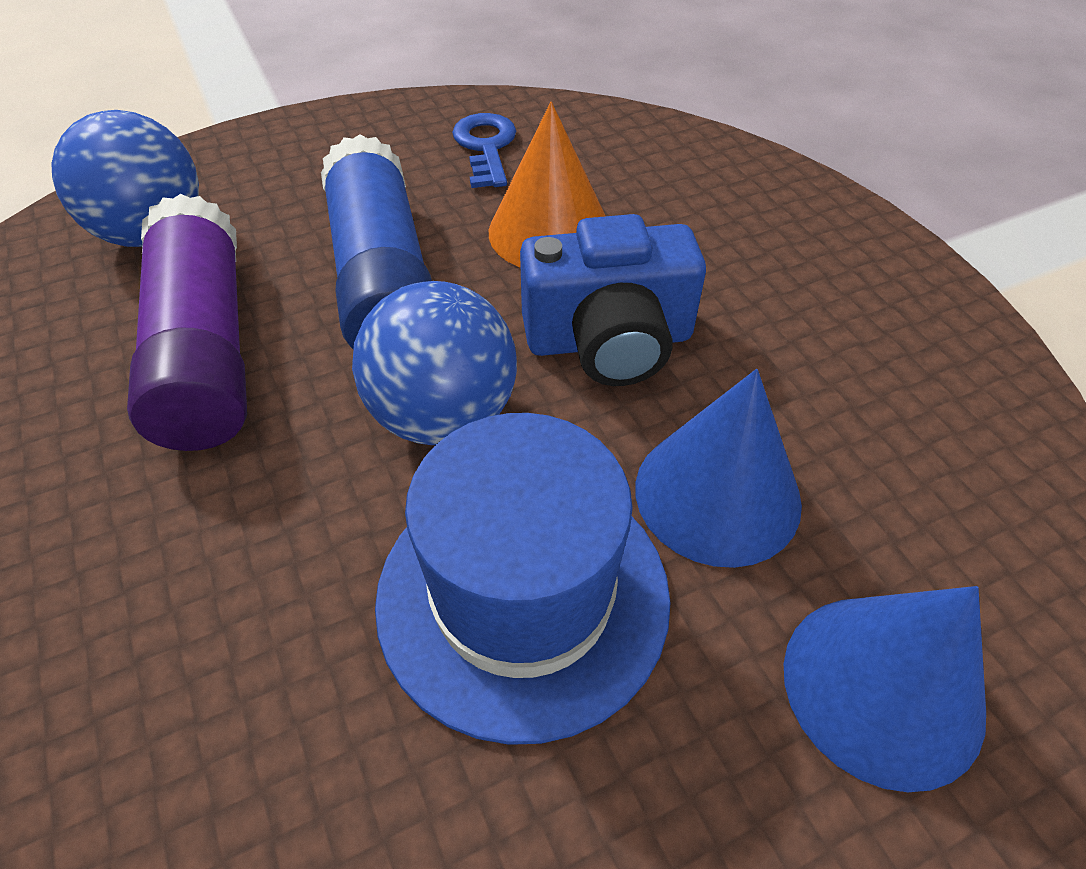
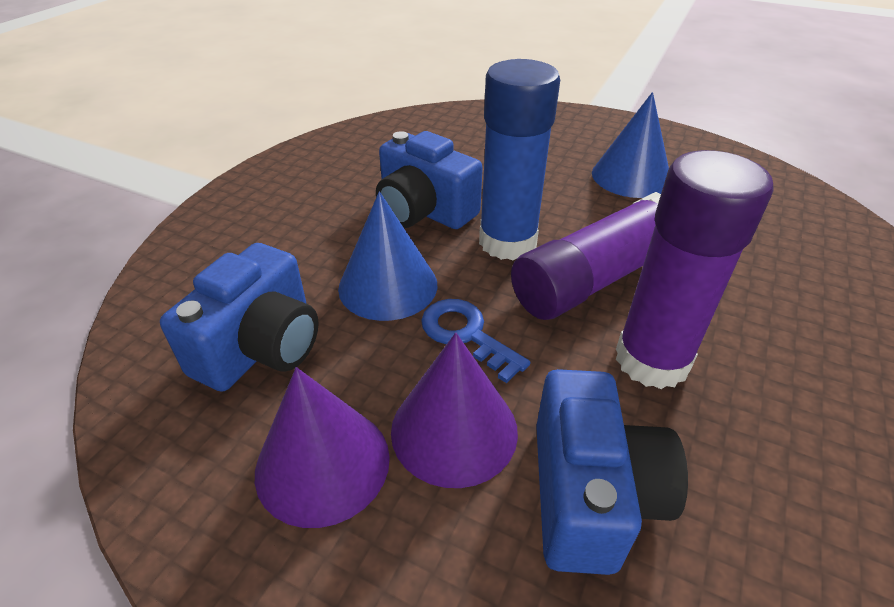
blue ball: [51,110,199,247] [352,281,517,445] = 2 -> none = 0
blue camera: [520,214,706,386] = 1 -> [160,243,319,392] [376,131,483,229] [536,369,688,575] = 3
blue hat: [375,413,671,745] = 1 -> none = 0
orange cone: [489,102,605,268] = 1 -> none = 0
purple cone: none = 0 -> [255,367,390,528] [391,333,518,488] = 2
purple glue stick: [127,194,247,451] = 1 -> [511,192,661,320] [616,150,774,389] = 2

